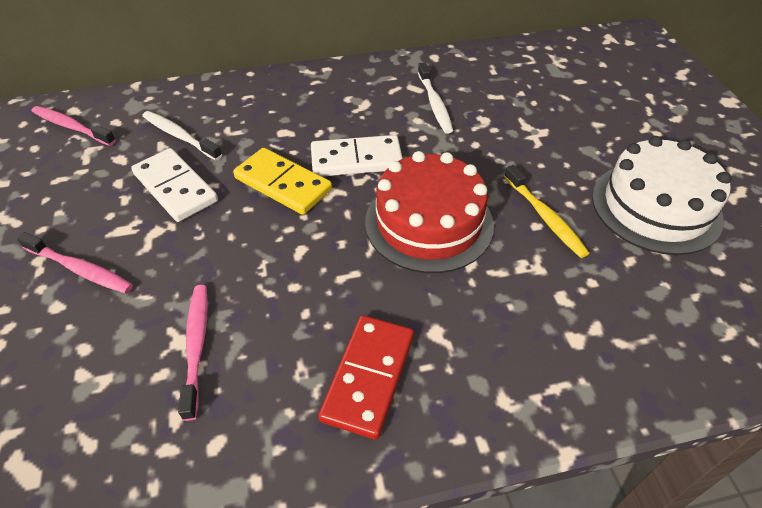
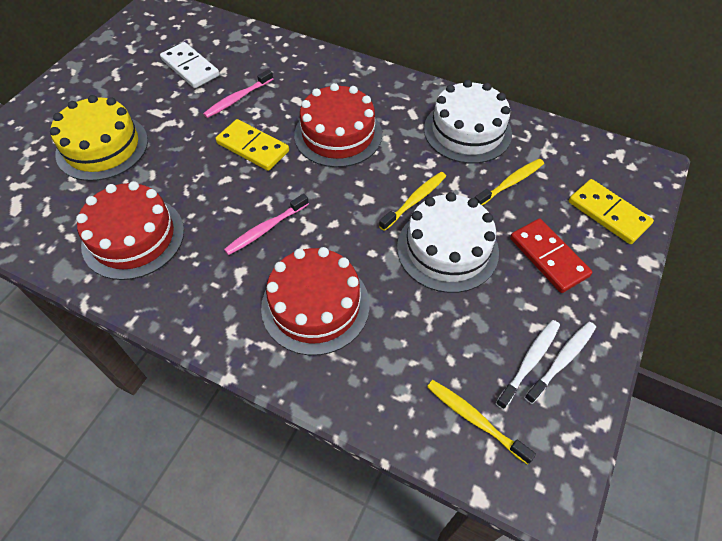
pink toothbrush: [17,232,133,294] [32,106,116,146] [178,285,208,421] = 3 -> [203,69,273,118] [224,194,309,255] = 2
red cake: [365,151,494,273] = 1 -> [76,181,184,280] [261,247,370,355] [294,83,382,167] = 3
white cake: [592,136,731,255] = 1 -> [397,192,499,293] [424,80,512,164] = 2
white domino: [131,148,218,222] [311,135,403,176] = 2 -> [160,42,219,88] = 1
yellow cake: none = 0 -> [50,95,148,181] = 1
yellow domino: [233,148,332,215] = 1 -> [216,119,289,171] [569,179,654,244] = 2
yellow toothbrush: [504,165,589,258] = 1 -> [379,172,446,231] [427,380,536,465] [475,159,544,205] = 3

